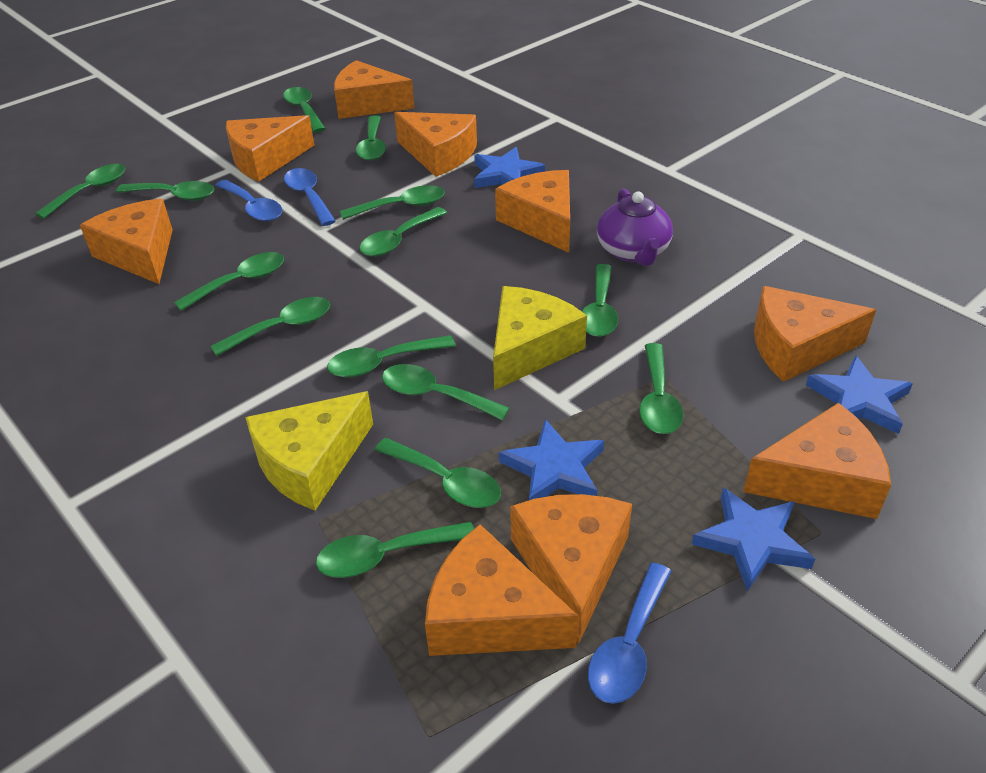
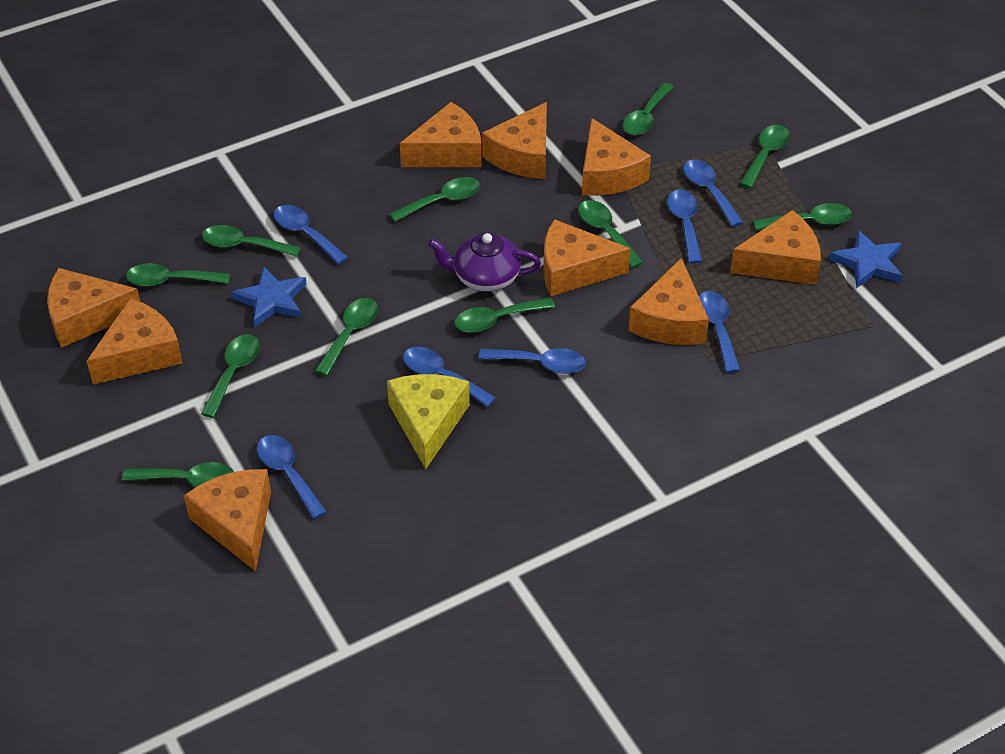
blue spoon: [215,180,282,221] [284,168,336,226] [588,563,672,704] = 3 -> [257,435,327,519] [274,205,348,264] [403,347,496,407] [479,348,586,374] [667,190,702,264] [683,159,743,227] [699,291,740,373] = 7
blue star: [474,147,545,188] [499,419,604,500] [692,488,815,592] [806,355,913,434] = 4 -> [232,267,307,327] [829,230,902,288] = 2
green spoon: [35,164,125,219] [116,181,214,201] [174,252,284,311] [211,297,330,356] [283,87,325,133] [316,522,474,578] [327,335,456,378] [340,185,445,220] [356,115,386,161] [359,207,447,257] [375,438,501,508] [382,364,510,420] [582,264,618,337] [639,343,683,434] = 14 -> [122,462,234,487] [126,263,230,287] [201,334,260,418] [202,225,301,257] [315,298,378,376] [389,177,480,222] [454,298,555,333] [578,200,643,268] [623,83,674,135] [740,125,790,188] [753,203,852,230] = 11
yellow cheese: [245,391,373,510] [493,286,587,390] = 2 -> [387,374,470,469] = 1

